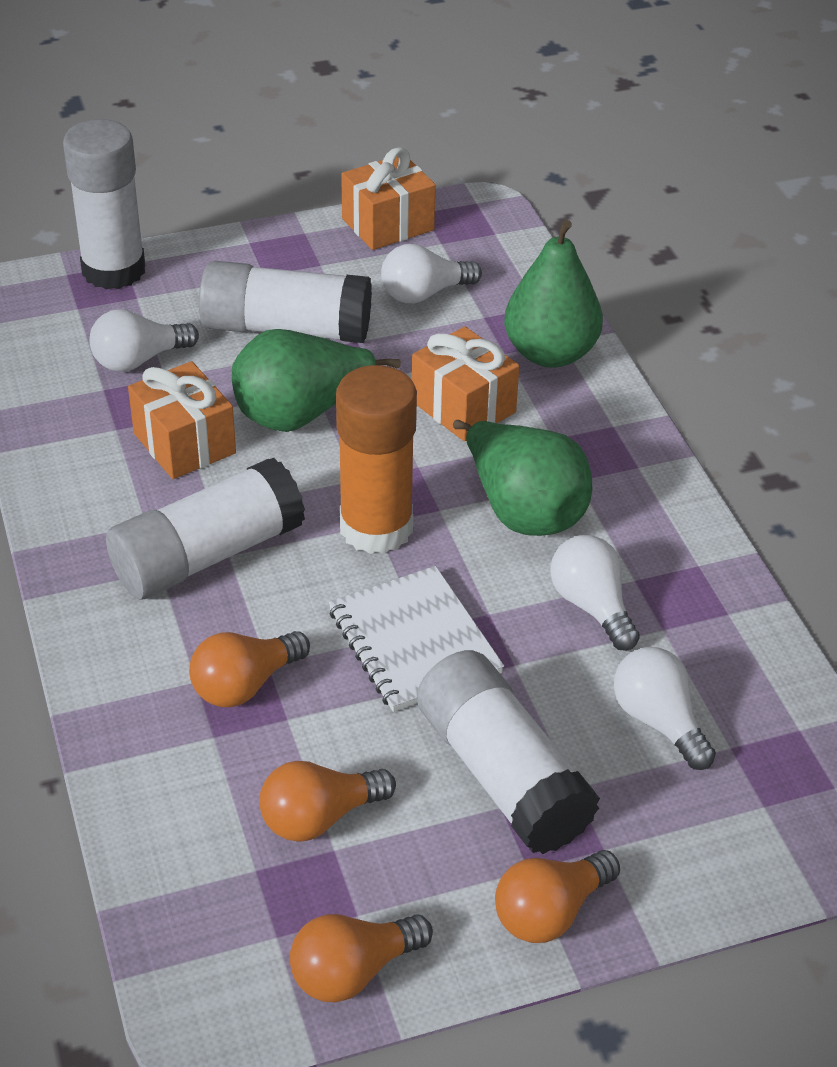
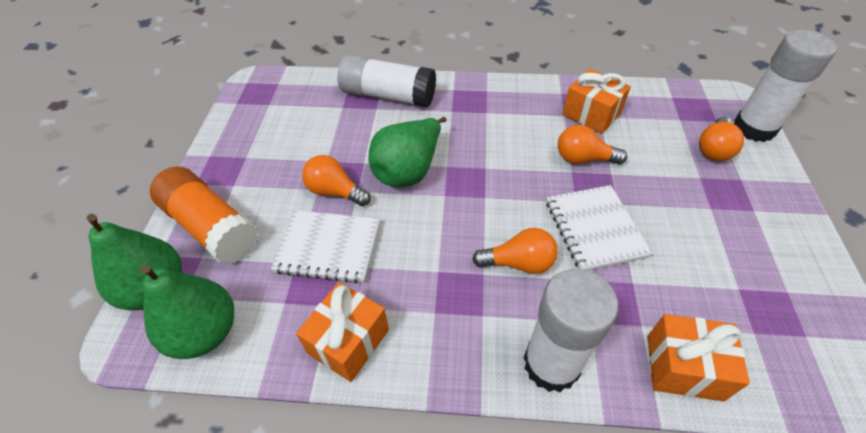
white glue stick: [63,119,145,289] [106,458,305,600] [199,261,372,343] [417,650,600,854] = 4 -> [337,54,436,107] [524,269,618,392] [734,30,837,142] = 3
white light bulb: [89,309,199,372] [381,244,482,303] [550,535,640,651] [614,647,716,770] = 4 -> none = 0
white notebook: [329,566,504,712] = 1 -> [271,210,380,284] [546,185,652,270] = 2

